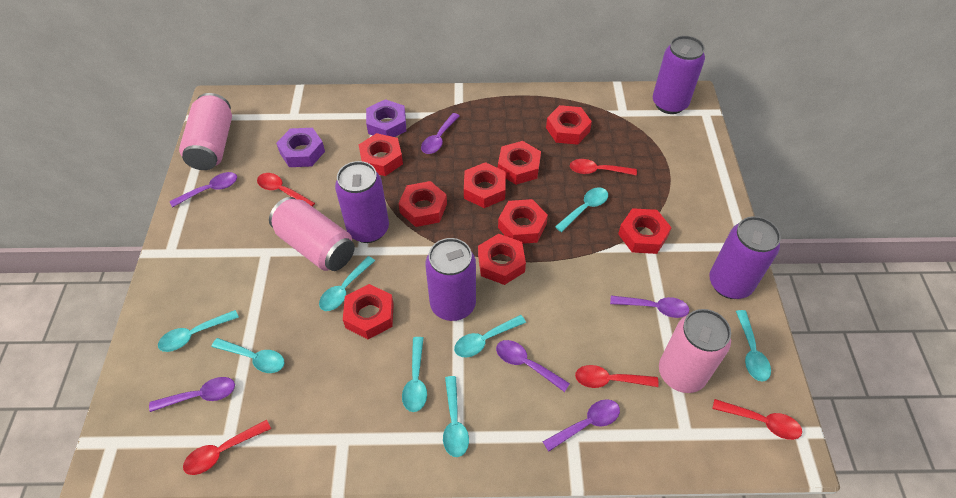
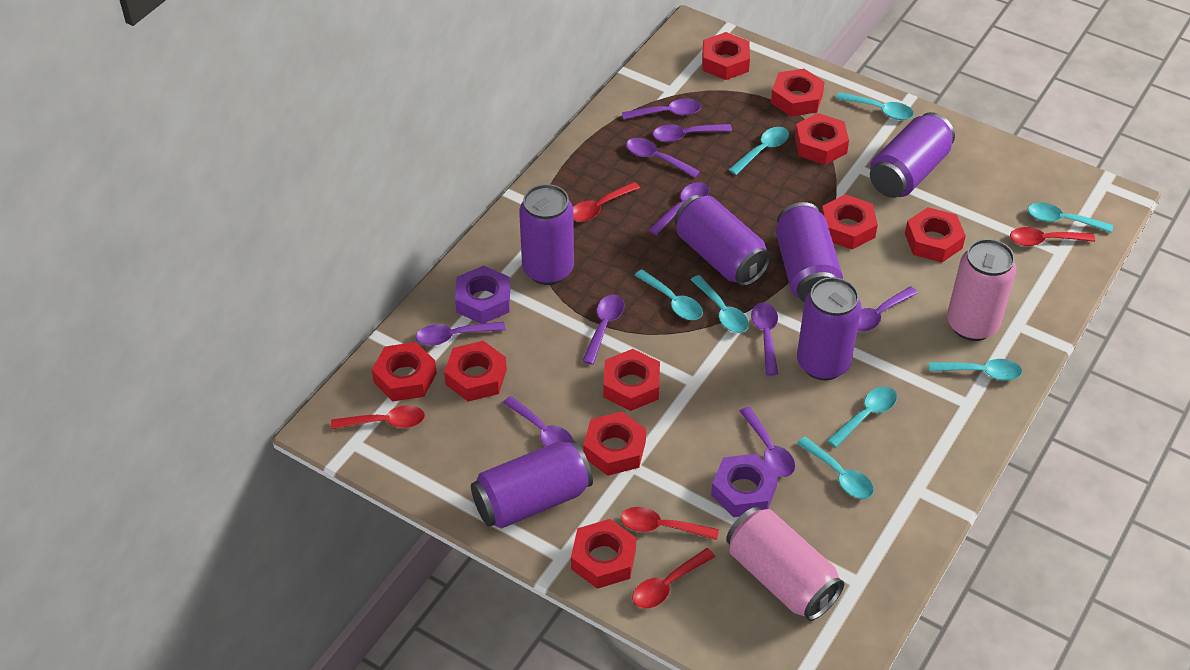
pink can: [179,93,232,170] [269,197,355,271] [659,309,731,393] = 3 -> [726,507,844,621] [947,239,1016,341] = 2
purple can: [335,161,389,243] [425,238,476,321] [653,36,705,114] [709,216,781,299] = 4 -> [471,440,593,528] [519,184,574,285] [675,195,771,286] [776,202,843,302] [797,277,862,380] [870,112,955,198] = 6
purple spoon: [149,377,235,412] [170,172,237,208] [421,113,460,154] [496,340,570,392] [543,399,620,451] [610,295,689,318] = 6 -> [416,322,506,346] [503,396,573,446] [582,294,624,365] [622,98,701,120] [626,138,700,178] [649,182,709,235] [653,124,732,142] [740,407,795,477] [751,302,778,376] [857,286,918,332] = 10
red nut: [343,284,394,339] [359,133,403,176] [398,181,447,227] [464,162,506,208] [478,234,526,285] [498,141,541,185] [498,199,548,244] [546,105,592,145] [618,208,672,254] = 9 -> [372,342,437,401] [444,341,507,402] [571,519,636,589] [583,411,646,476] [603,349,660,411] [702,32,750,80] [771,69,825,117] [795,113,849,165] [821,194,878,250] [905,207,966,262] = 10

